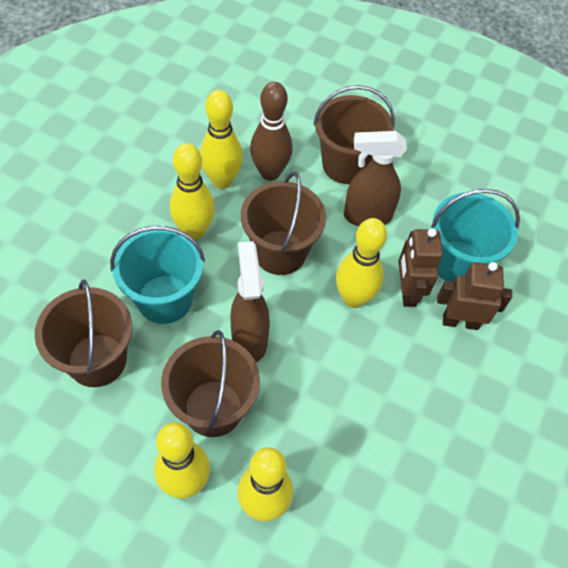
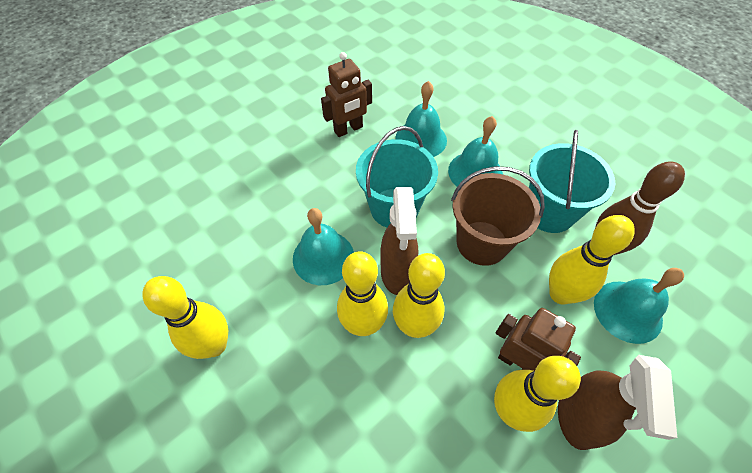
brown bucket: [35,280,132,387] [161,330,260,437] [241,172,326,275] [313,85,395,184] = 4 -> [451,166,545,266] = 1
turquoise bell: none = 0 -> [293,208,354,285] [395,81,447,157] [448,116,503,187] [594,268,684,344] = 4

